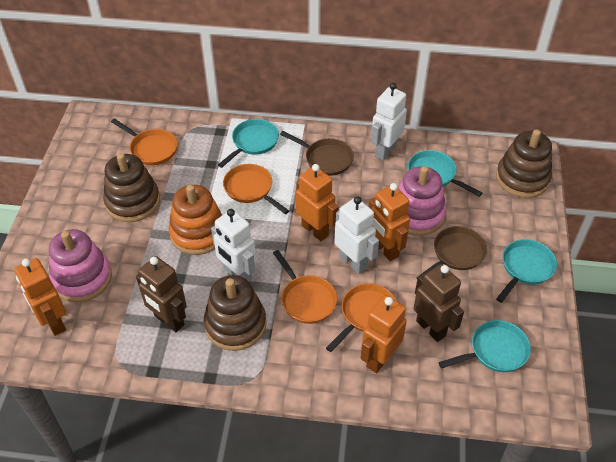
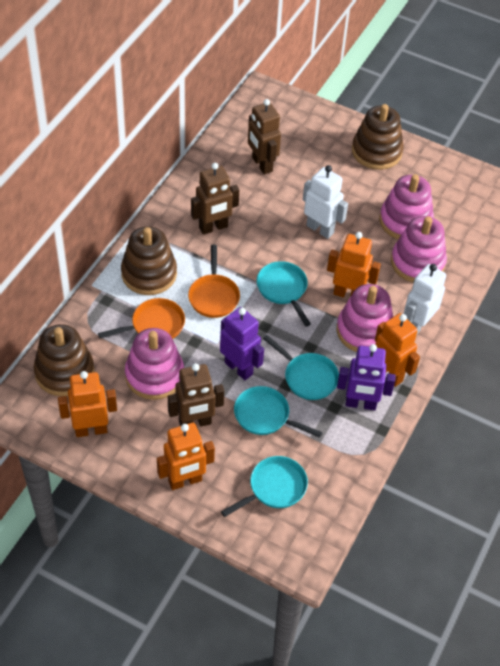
brown pan: [280,131,354,176] [417,226,487,279] = 2 -> none = 0
brown robot: [136,256,187,332] [413,264,464,342] = 2 -> [168,363,224,427] [191,163,239,235] [248,99,281,174] = 3
orange pan: [111,118,177,165] [223,164,289,214] [273,250,337,324] [326,283,396,352] = 4 -> [98,298,185,339] [188,245,240,318] = 2
orange stacking toy: [168,185,222,255] = 1 -> none = 0
pink stacking toy: [49,229,112,302] [398,166,446,236] = 2 -> [125,328,184,400] [336,284,393,352] [380,174,434,239] [391,216,447,283] = 4
purple robot: none = 0 -> [220,307,264,380] [337,344,396,410] = 2
white robot: [211,209,256,282] [334,196,379,274] [371,83,407,161] = 3 -> [303,165,348,239] [404,264,446,334] = 2

